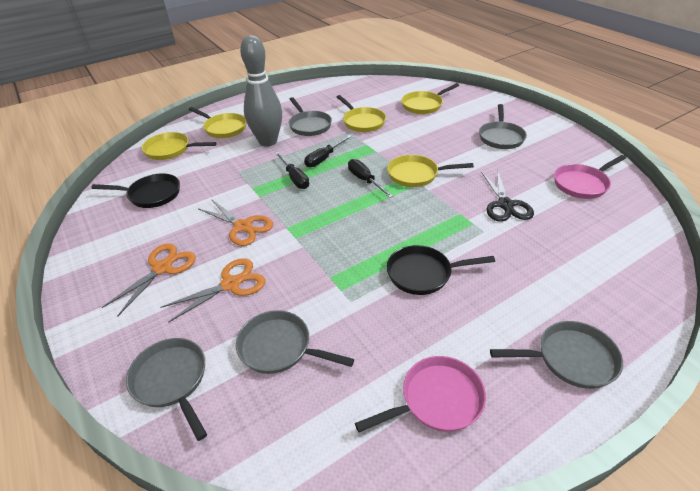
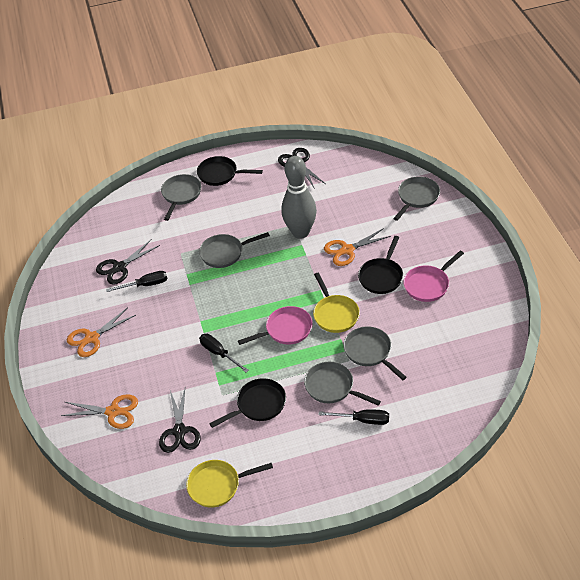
black pan: [91,173,180,208] [387,245,495,295] = 2 -> [197,156,263,186] [209,378,286,428] [358,236,403,294] = 3
black scissors: [481,172,534,222] = 1 -> [96,239,160,285] [159,389,201,453] [278,148,326,189] = 3
yellow pan: [142,132,217,160] [189,107,247,138] [337,95,386,132] [387,155,474,187] [401,83,459,114] = 5 -> [186,460,273,508] [313,273,360,333] = 2

